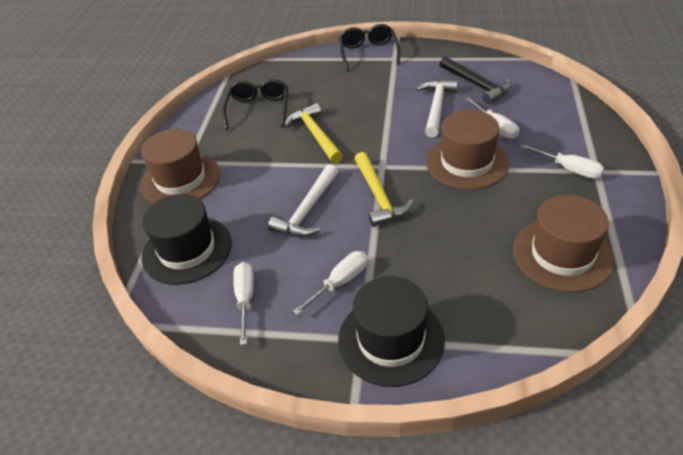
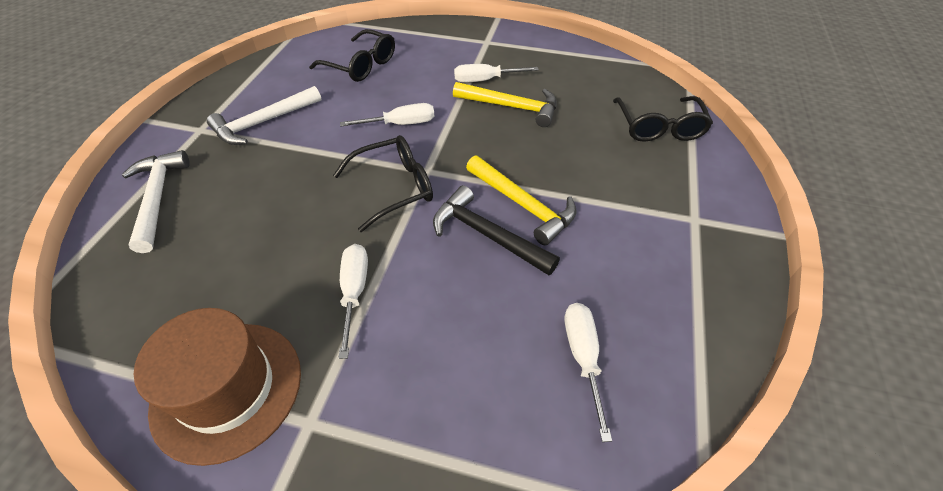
black glasses: [222,79,288,130] [339,24,400,71] = 2 -> [309,29,395,82] [333,135,433,232] [613,96,713,142] = 3
black hat: [141,194,232,285] [338,276,445,387] = 2 -> none = 0
brown hat: [140,129,220,204] [426,110,509,190] [513,195,614,292] = 3 -> [134,308,301,466] = 1

